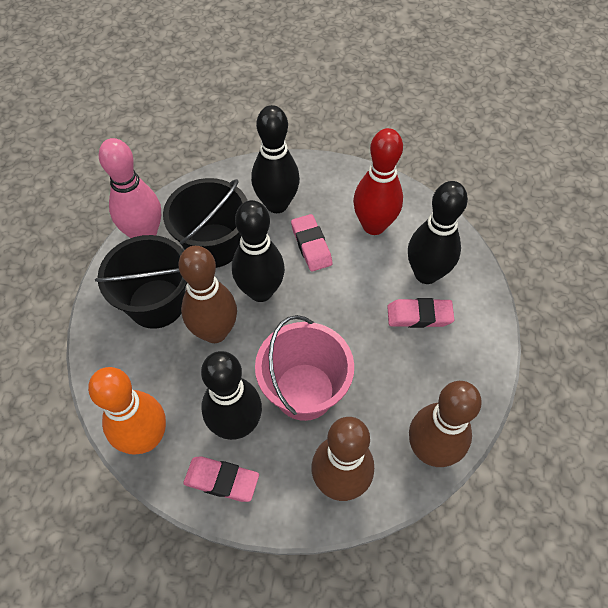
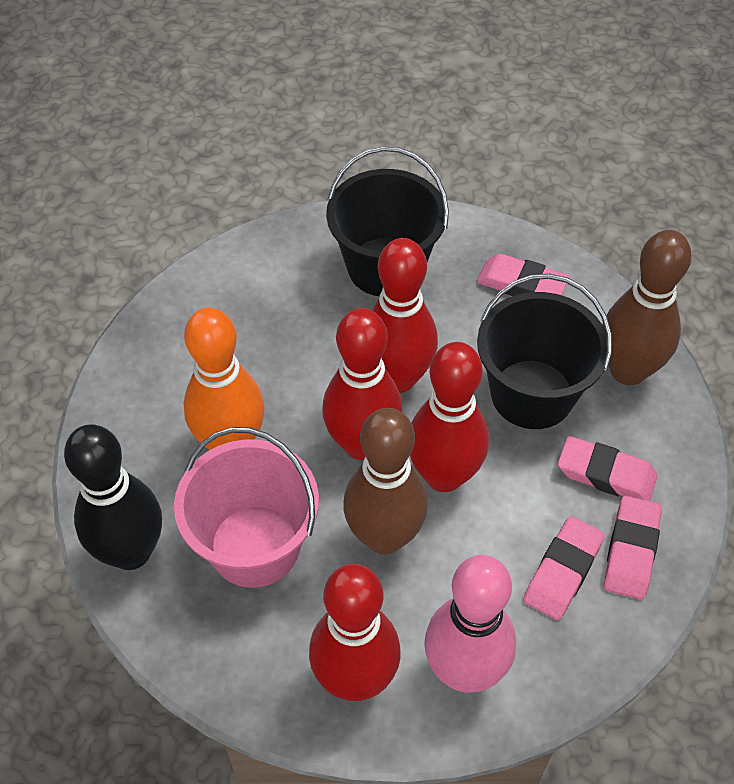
black bowling pin: [201,351,262,440] [232,200,285,302] [251,105,300,213] [408,181,468,284] = 4 -> [64,424,162,570] = 1
brown bowling pin: [178,246,237,343] [311,417,374,501] [409,381,482,467] = 3 -> [343,408,428,554] [603,230,692,385] = 2
pink eraser: [183,456,259,502] [291,214,332,271] [387,298,454,328] = 3 -> [477,254,569,296] [523,516,605,620] [558,436,657,501] [604,496,662,600] = 4
red bowling pin: [353,128,403,235] = 1 -> [309,564,401,701] [322,308,403,460] [372,238,438,393] [410,342,489,492] = 4

